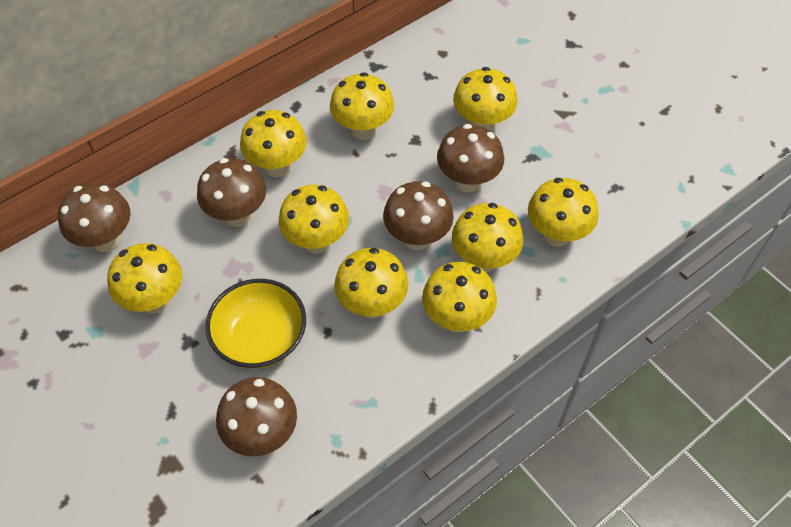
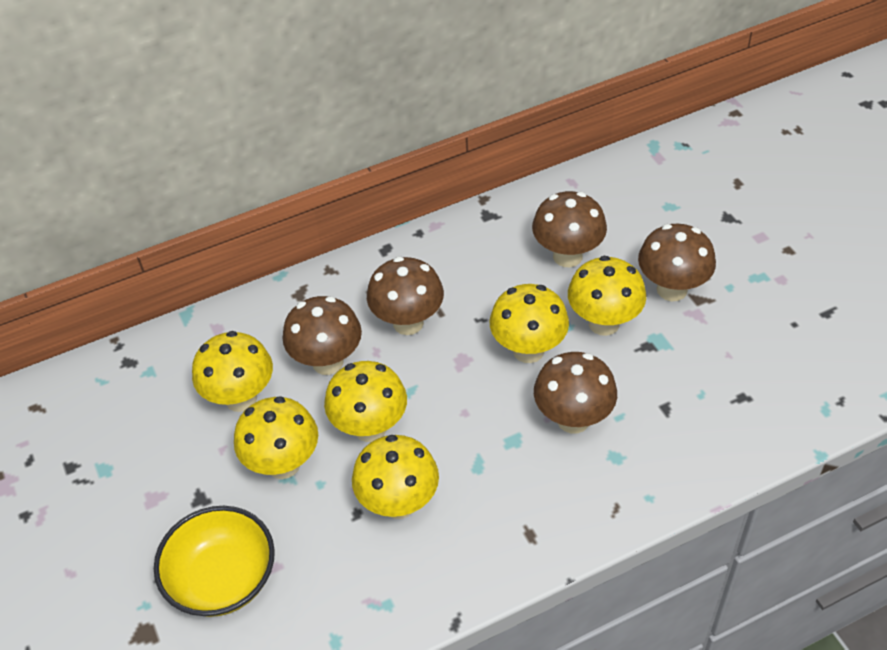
yellow mushroom: [107,243,182,314] [240,110,307,177] [279,185,349,254] [330,72,394,140] [334,248,408,318] [422,262,497,332] [452,203,523,272] [453,67,518,132] [528,178,599,247] = 9 -> [192,331,273,412] [234,396,318,479] [324,361,407,442] [352,435,439,519] [490,284,569,363] [568,256,646,336] = 6

